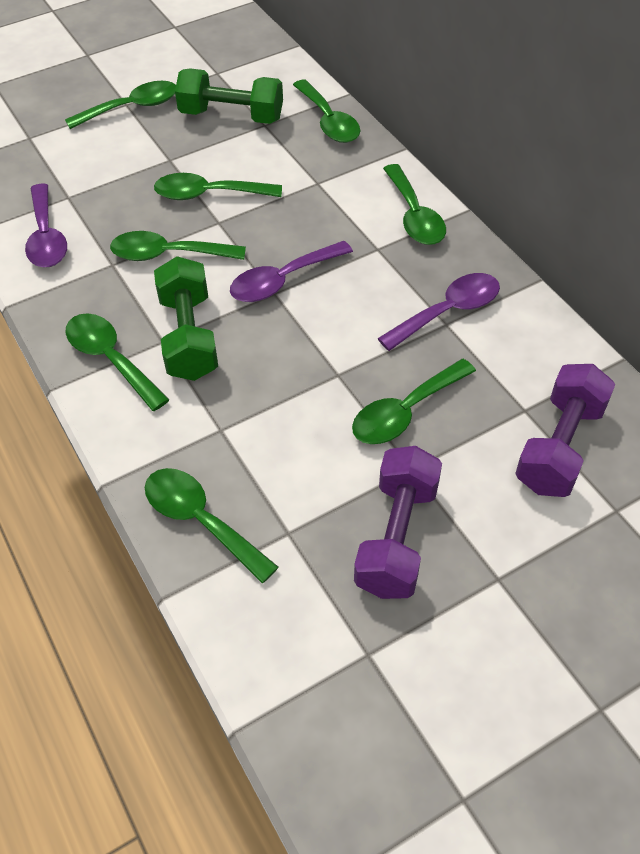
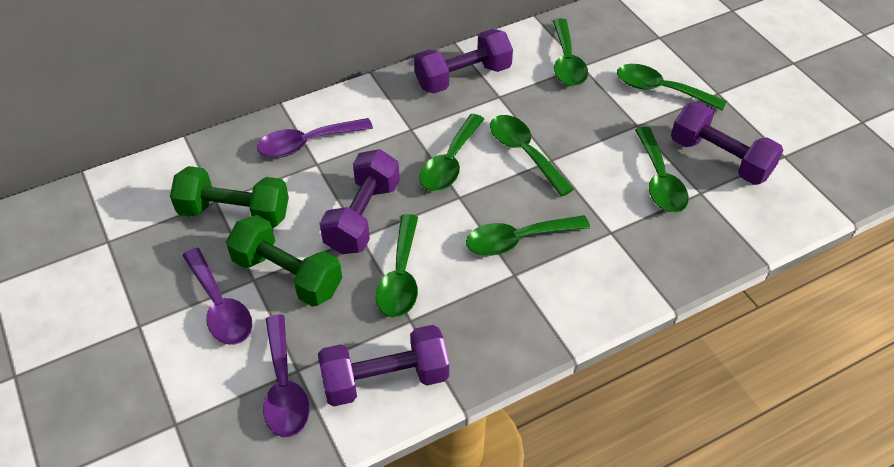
green spoon: [65,81,176,129] [66,313,169,411] [110,231,246,261] [145,468,279,583] [154,173,282,200] [293,80,360,143] [352,359,476,444] [383,164,446,245] = 8 -> [376,214,418,318] [419,114,484,192] [466,215,590,256] [490,115,574,197] [553,18,588,86] [617,64,726,111] [635,127,689,213] = 7
purple dumbbell: [354,446,442,599] [515,364,616,497] = 2 -> [318,325,449,406] [319,149,400,254] [414,29,513,94] [671,102,783,185] = 4

